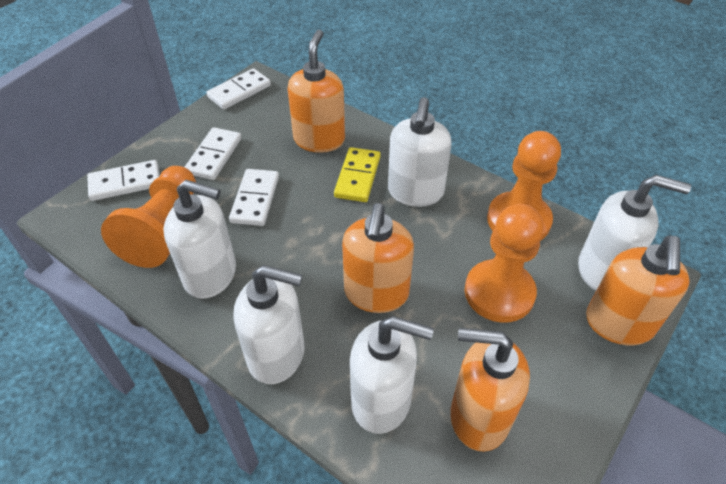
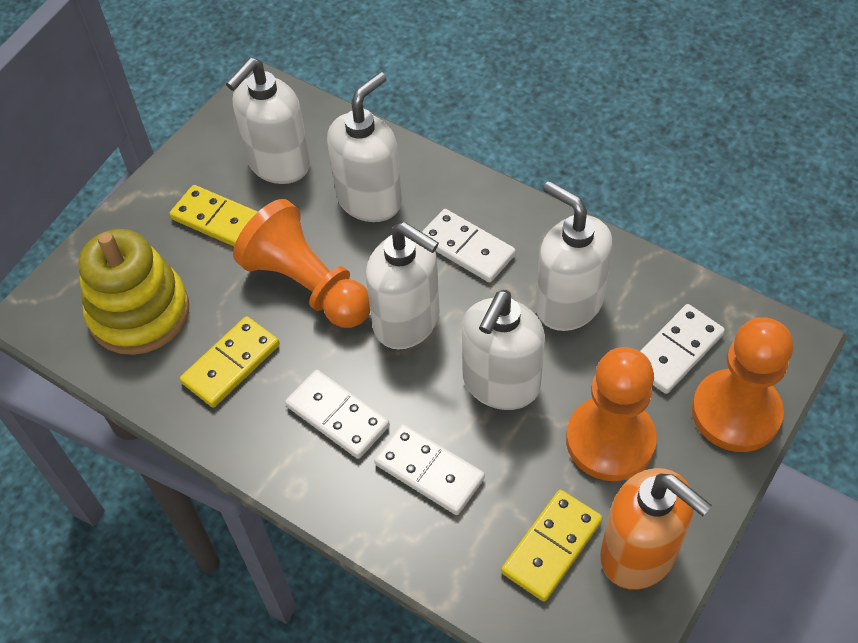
orange soap dispenser: [288,30,345,153] [342,203,414,313] [450,328,530,452] [586,236,690,345] = 4 -> [600,468,712,590] = 1
yellow domino: [334,147,381,202] = 1 -> [170,185,258,247] [180,316,280,407] [501,490,603,602] = 3
yellow stacking toy: none = 0 -> [78,229,189,355] = 1

